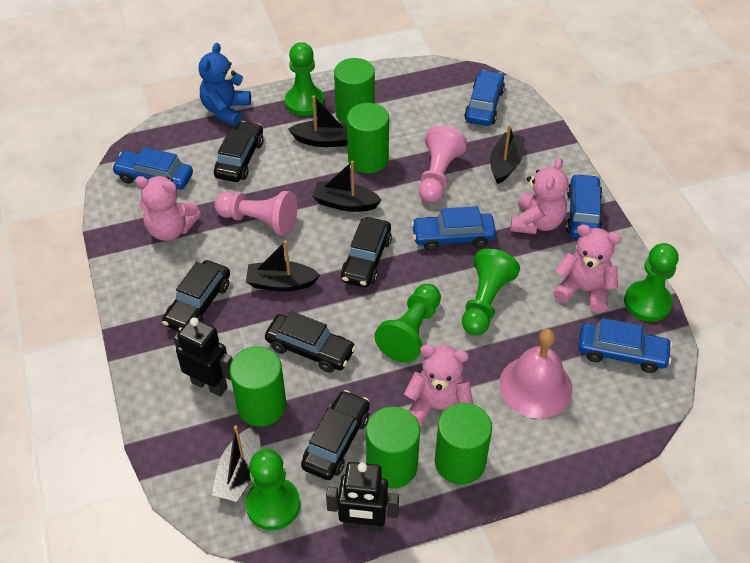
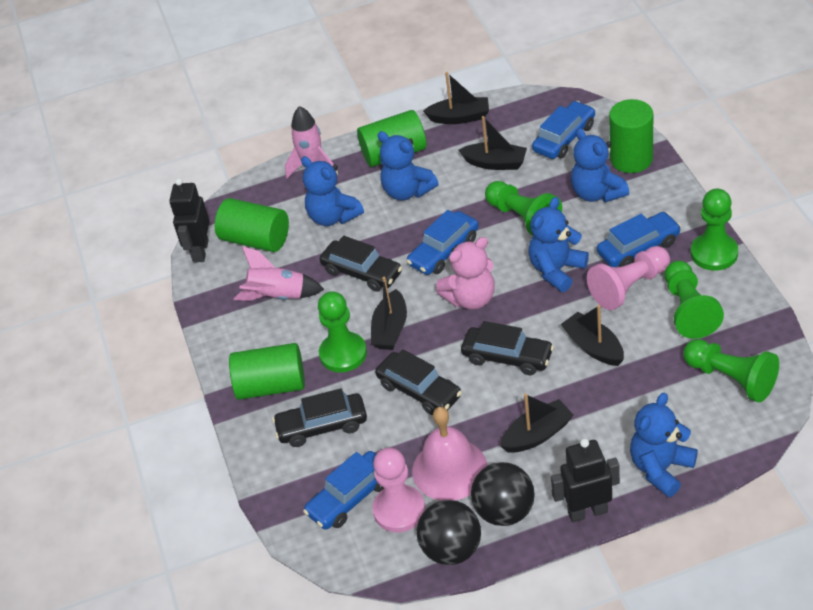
black ball: none = 0 -> [417,500,481,565] [471,462,535,526] = 2
black car: [162,260,230,332] [214,121,264,182] [265,311,356,373] [301,390,370,480] [341,217,392,287] = 5 -> [272,388,367,447] [320,236,402,292] [375,349,462,415] [461,321,554,375] = 4
blue car: [112,147,193,190] [411,206,496,251] [464,70,505,126] [566,174,603,238] [578,318,672,373] = 5 -> [303,451,384,529] [406,210,479,275] [532,101,595,159] [597,212,681,267] = 4
blue teddy bear: [199,43,251,126] = 1 -> [301,156,364,226] [377,131,439,201] [528,197,589,292] [571,128,629,202] [630,393,698,497] = 5
green cylinder: [230,346,286,427] [334,58,375,124] [347,103,389,174] [366,406,420,489] [435,403,492,485] = 5 -> [215,198,289,252] [229,343,305,400] [357,110,426,167] [609,99,653,173] = 4
pink rocket: none = 0 -> [234,246,324,301] [285,106,333,179] = 2
pink teddy bear: [135,176,201,241] [404,345,473,427] [510,157,568,234] [553,224,621,313] = 4 -> [436,237,495,310] = 1

